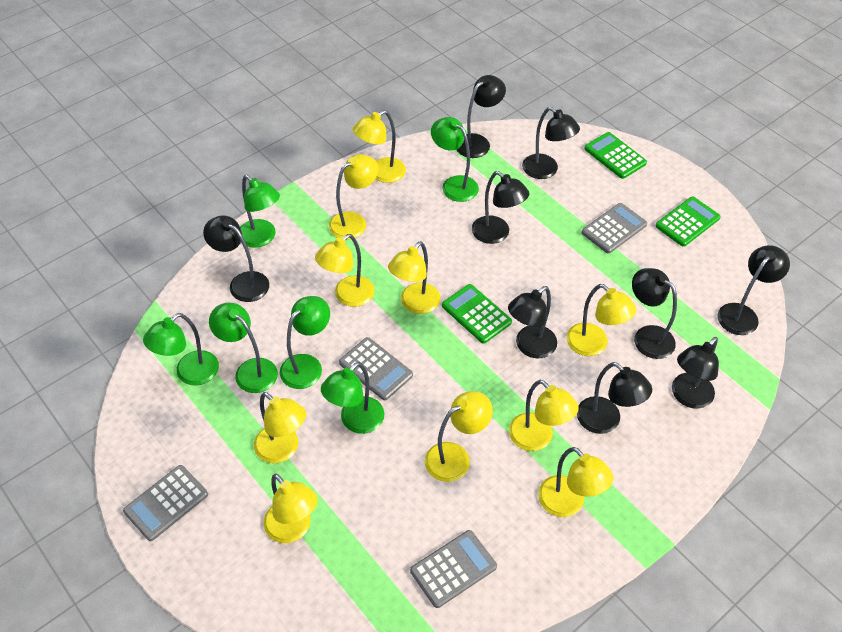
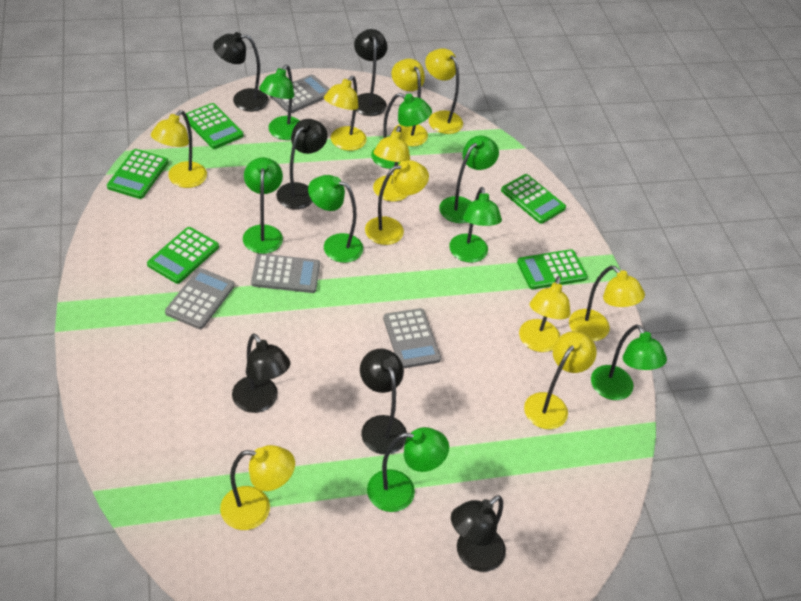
black lamp: [203,215,269,302] [456,75,506,158] [472,171,529,244] [508,286,557,359] [522,107,580,179] [577,362,652,434] [632,268,677,359] [672,337,719,409] [718,245,790,335] = 9 -> [213,32,269,112] [232,333,290,413] [276,119,328,209] [354,29,387,116] [360,348,407,454] [451,495,506,572] = 6
green calculator: [442,284,512,344] [584,132,647,179] [656,196,721,247] = 3 -> [107,149,168,199] [147,227,219,284] [184,103,244,149] [501,174,566,224] [517,249,588,290] = 5
green lamp: [143,313,219,386] [209,303,278,393] [240,175,280,248] [280,296,330,389] [321,362,384,434] [431,117,479,202] = 6 -> [243,157,283,254] [259,65,300,140] [308,175,363,263] [367,427,449,512] [371,93,432,169] [439,136,499,223] [449,187,502,263] [591,324,667,400] = 8

